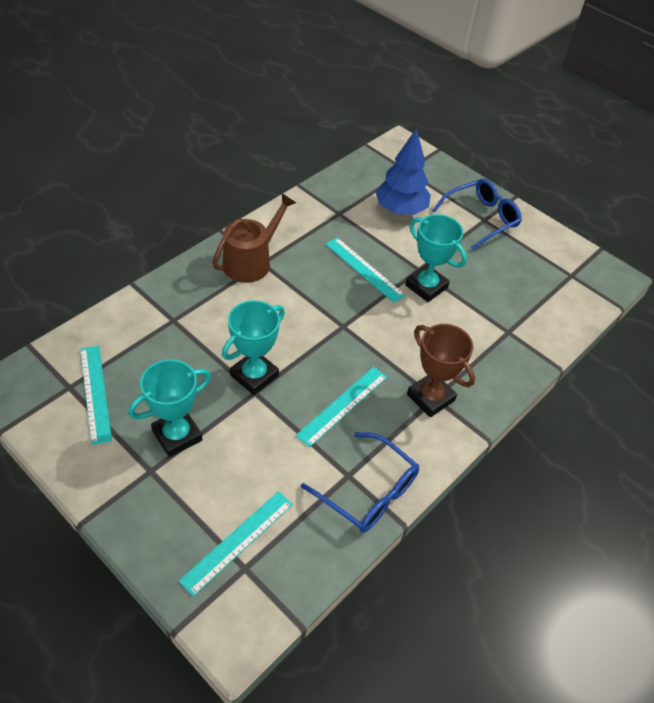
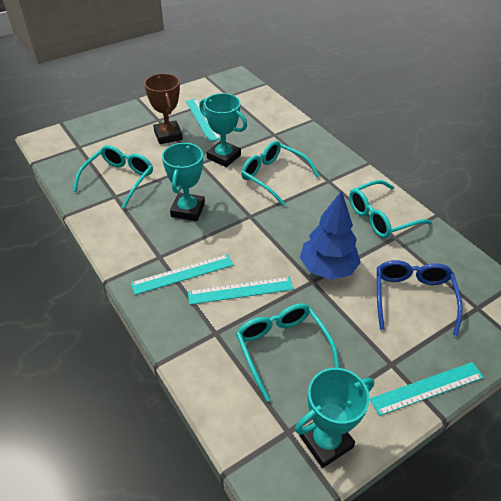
blue glasses: [301,432,419,533] [432,178,522,250] = 2 -> [377,260,463,336] = 1
brown watering can: [212,193,296,283] = 1 -> none = 0
turquoise glasses: none = 0 -> [73,145,153,209] [236,303,340,402] [241,141,319,206] [349,180,432,238] = 4

